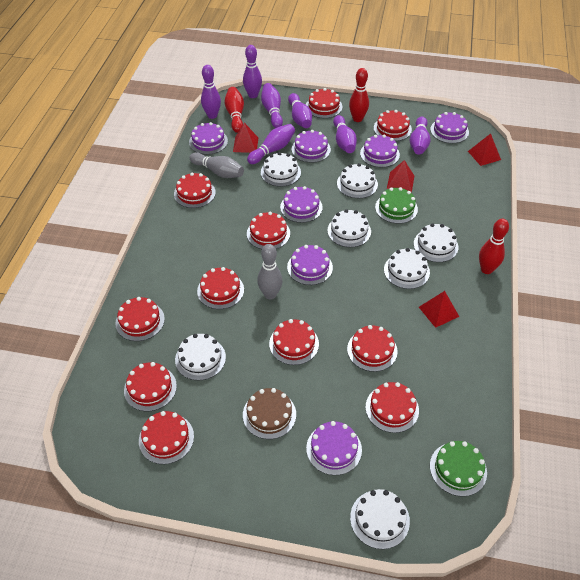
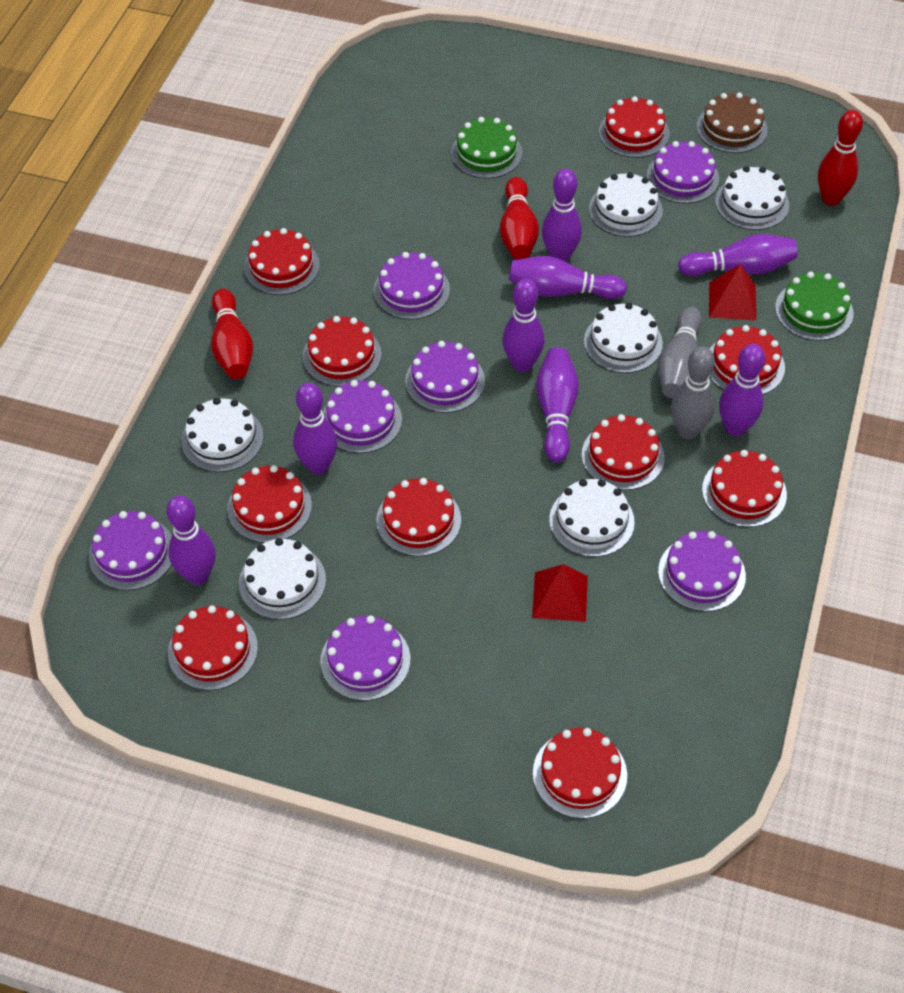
purple bowling pin: [201,65,221,119] [243,45,262,98] [247,124,295,164] [261,83,283,128] [288,93,312,128] [333,115,357,153] [410,117,431,155] = 7 -> [166,495,216,585] [293,383,337,475] [502,278,544,372] [509,256,627,299] [536,347,579,462] [542,169,582,262] [678,234,797,276] [719,344,765,436] = 8
red cake: [115,297,165,341] [124,362,177,411] [139,411,194,464] [174,173,216,208] [197,267,244,309] [247,212,290,249] [269,319,319,365] [306,88,342,118] [347,325,398,372] [366,382,419,433] [374,110,412,141] = 11 -> [168,605,258,691] [227,465,312,543] [244,228,320,295] [303,316,382,387] [376,478,461,556] [533,728,627,819] [582,414,665,490] [599,96,670,158] [702,450,787,527] [709,325,785,395] = 10
red pyramid: [233,123,258,153] [387,160,414,192] [419,291,459,328] [468,133,501,166] = 4 -> [532,564,588,622] [709,264,756,321] = 2
white cake: [175,334,226,380] [261,152,301,187] [327,209,371,247] [337,163,378,198] [350,489,410,549] [384,248,430,289] [414,223,458,262] = 7 -> [181,398,264,472] [239,538,326,620] [549,479,635,557] [584,303,663,373] [589,172,663,237] [715,166,789,230] = 6

